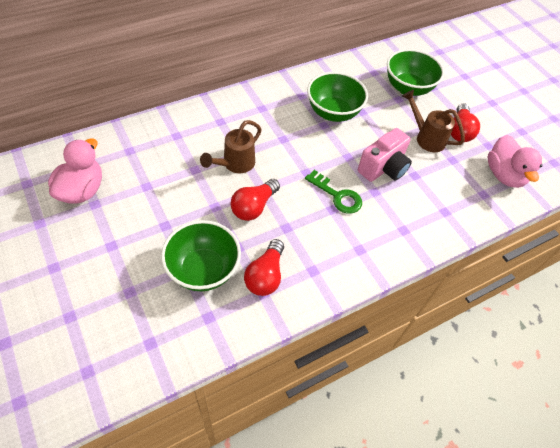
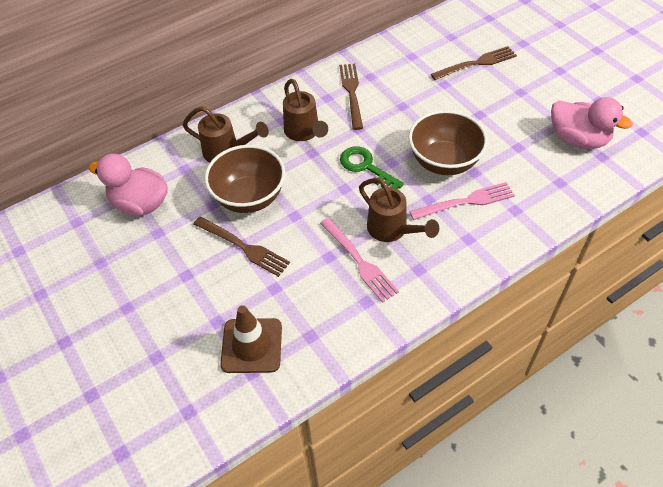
brown bowl: none = 0 -> [204,145,285,213] [408,110,488,175] = 2
brown fork: none = 0 -> [194,216,290,277] [339,64,363,130] [431,46,517,80] = 3
brown traffic cone: none = 0 -> [220,305,282,373] = 1
brown watering can: [200,120,262,173] [402,90,465,152] = 2 -> [183,106,269,163] [283,79,328,141] [359,178,439,242] = 3
green bowl: [161,220,241,291] [307,72,368,122] [387,49,444,96] = 3 -> none = 0
pink camera: [358,128,412,182] = 1 -> none = 0
pink fork: none = 0 -> [320,218,399,303] [409,182,515,220] = 2
red light bulb: [230,179,280,221] [244,239,284,296] [451,104,480,142] = 3 -> none = 0

